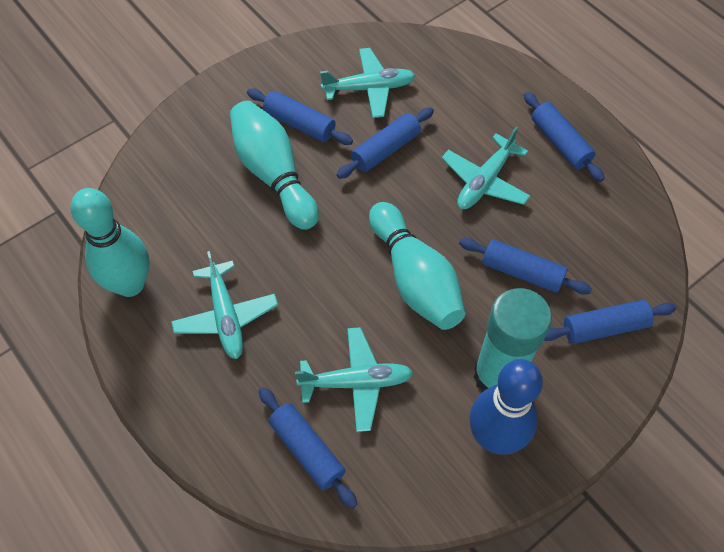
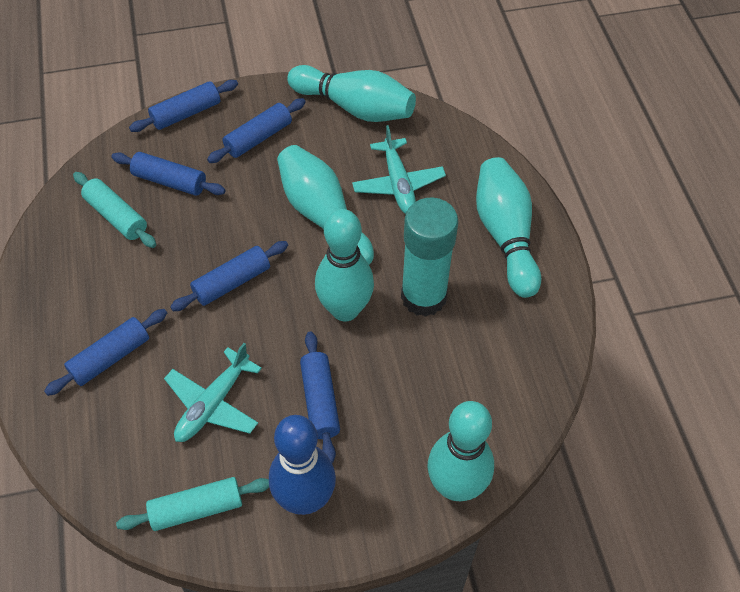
turquoise bowling pin: [71,188,149,297] [230,101,319,230] [369,202,465,330] = 3 -> [277,145,374,264] [287,65,416,122] [315,209,374,322] [428,401,494,501] [476,157,541,298] = 5
turquoise plane: [171,251,278,359] [295,327,413,432] [320,48,415,118] [442,127,530,209] = 4 -> [164,343,262,442] [352,125,446,214] = 2
turquoise rolling pin: none = 0 -> [73,172,156,248] [116,477,269,531] = 2

